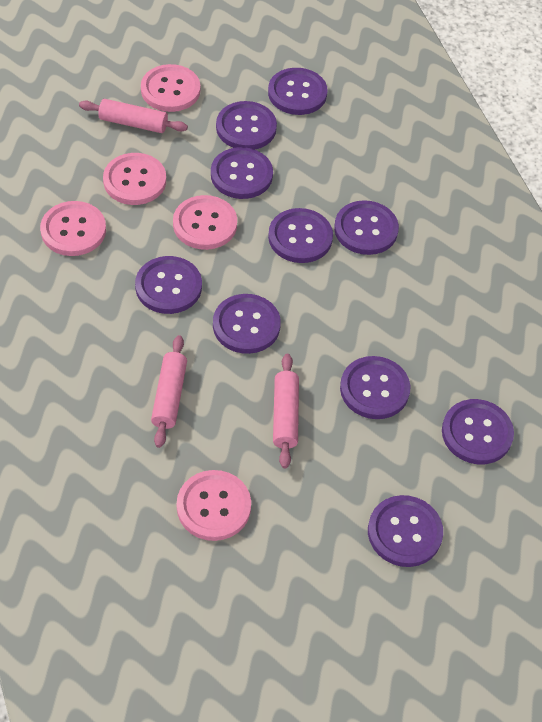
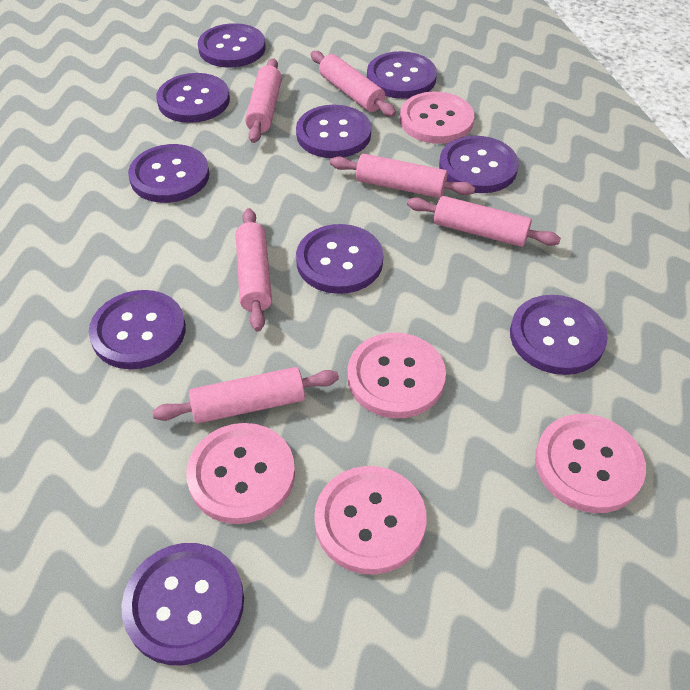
pink rolling pin: [79,99,188,133] [151,335,187,448] [273,354,299,468] = 3 -> [152,367,339,423] [236,208,272,331] [245,58,282,143] [311,51,396,117] [330,154,475,198] [407,196,561,247] = 6

